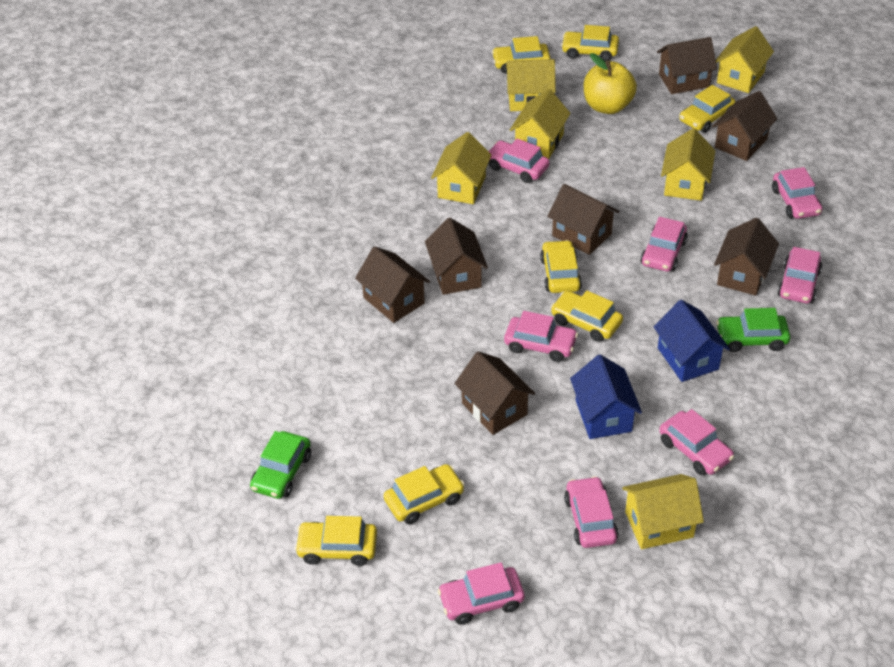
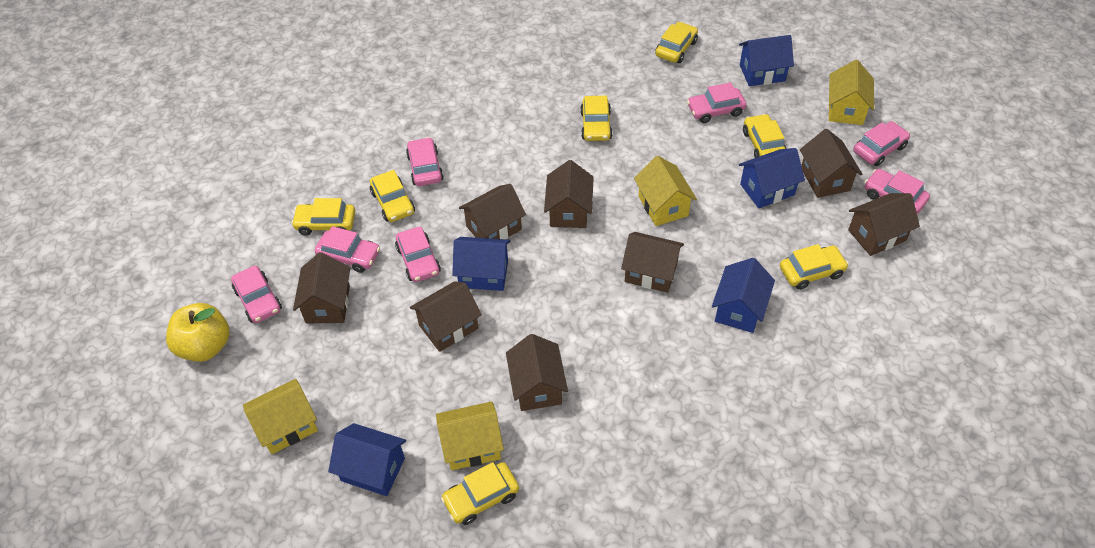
blue house: [570,355,642,439] [654,300,730,382] = 2 -> [328,423,406,496] [452,237,510,291] [712,258,775,333] [739,35,794,86] [739,148,805,208] = 5
brown house: [355,246,430,323] [425,218,488,295] [455,351,535,435] [547,184,619,255] [657,37,717,94] [712,91,777,161] [714,218,779,296] = 7 -> [293,252,350,323] [410,281,482,352] [459,184,526,240] [506,334,568,411] [544,160,594,228] [621,232,684,293] [800,129,863,198] [848,193,920,256] = 8
green car: [250,431,311,499] [716,308,790,352] = 2 -> none = 0
pink car: [438,563,525,625] [488,138,550,183] [504,311,578,362] [564,476,619,548] [640,217,688,272] [659,409,734,475] [772,167,822,219] [777,247,822,303] = 8 -> [231,265,282,323] [315,226,380,273] [395,227,441,282] [406,137,444,186] [687,82,746,123] [853,121,910,166] [865,169,930,214] = 7
yellow house: [431,132,492,204] [506,59,556,111] [510,89,571,159] [622,474,704,549] [661,128,715,201] [716,26,774,93] = 6 -> [243,379,318,454] [436,401,504,470] [634,156,697,226] [829,60,874,125] = 4

